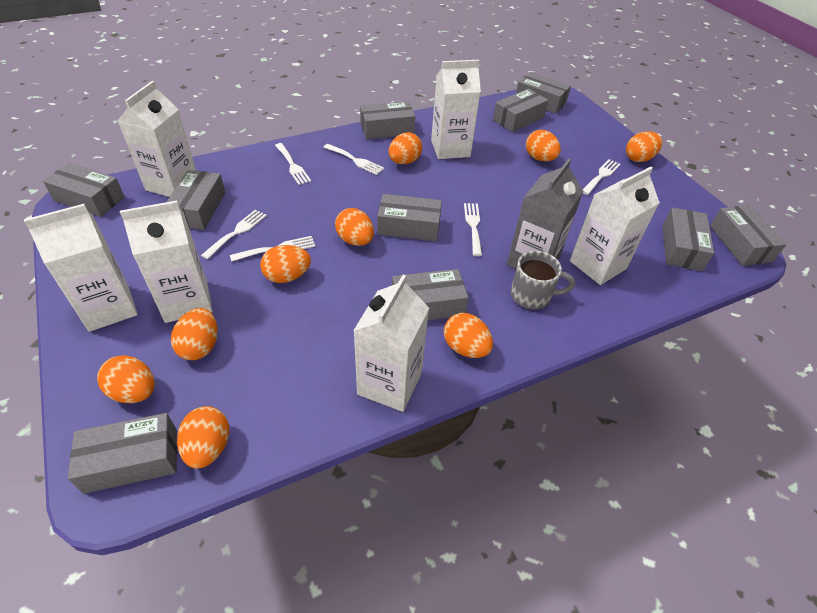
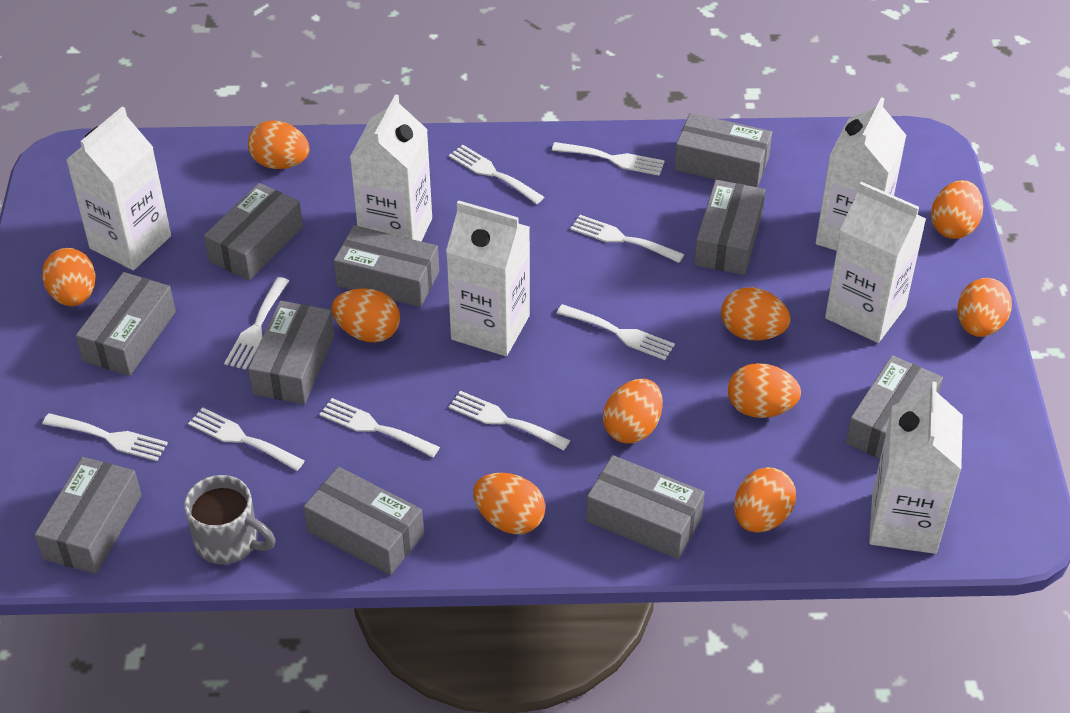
grey carton: [507,159,583,269] = 1 -> none = 0
orange egg: [97,355,155,403] [171,308,217,360] [177,406,229,469] [260,245,311,283] [335,208,374,246] [389,132,422,164] [444,313,493,358] [526,130,561,161] [626,131,662,162] = 9 -> [42,248,95,306] [248,120,309,169] [332,288,400,342] [473,473,545,534] [603,379,663,443] [721,288,791,340] [728,363,801,418] [734,467,796,533] [931,180,983,239] [957,278,1012,337] = 10
white fork: [201,209,267,259] [230,236,315,262] [275,143,311,185] [323,144,384,175] [464,203,482,256] [583,159,620,195] = 6 -> [43,413,168,461] [188,408,305,471] [224,277,289,370] [320,398,440,457] [449,145,544,204] [449,391,570,451] [552,142,665,176] [557,304,675,360] [570,215,684,263] = 9

